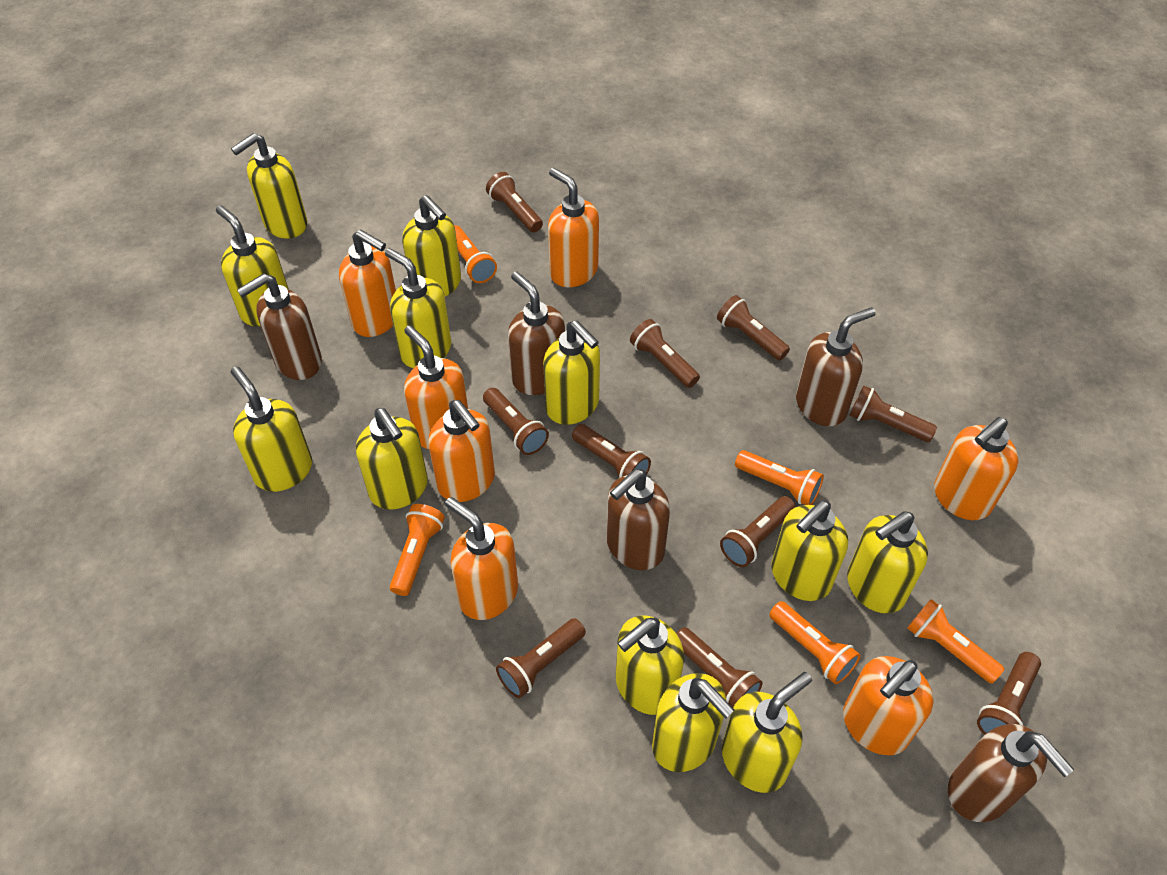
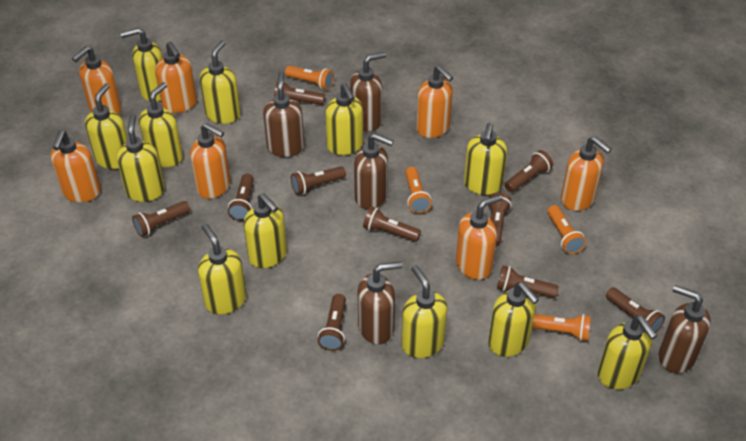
orange flashlight: [390,504,445,596] [454,225,497,283] [735,450,824,505] [769,601,861,684] [907,599,1004,684] = 5 -> [285,66,334,90] [405,167,431,213] [532,314,591,341] [547,205,586,254] = 4

